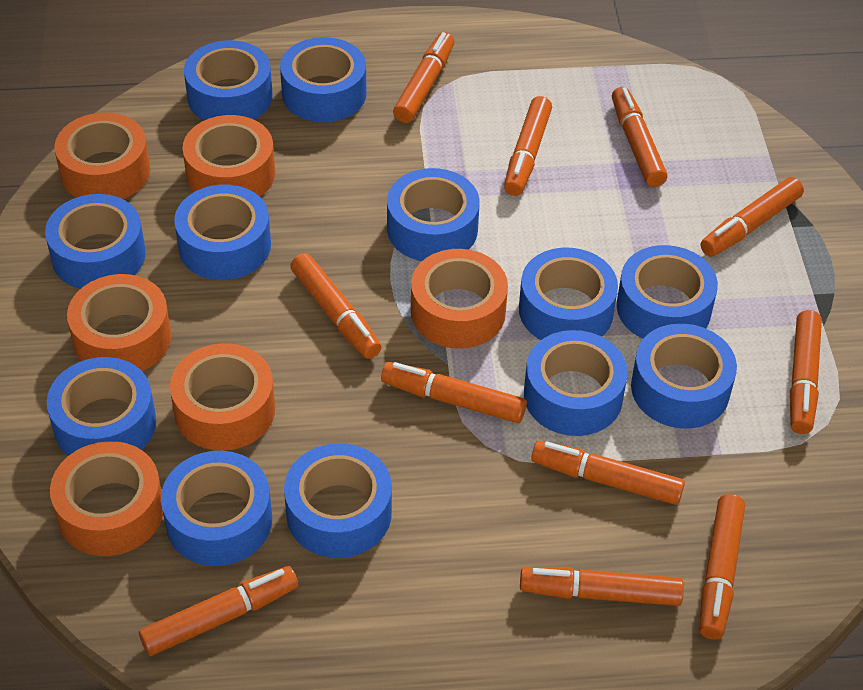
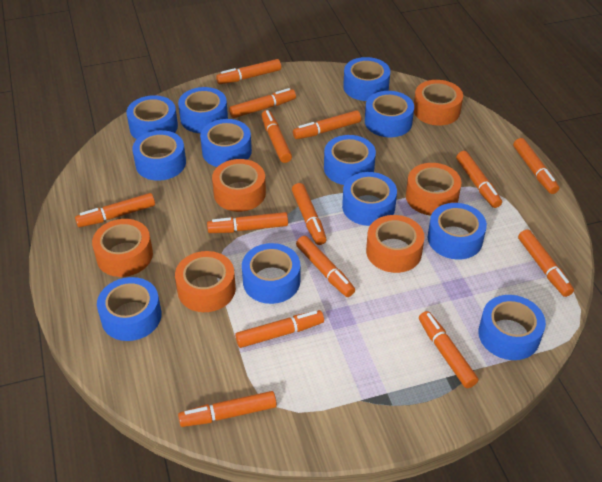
orange marker: [139,566,298,656] [290,253,381,359] [381,362,527,423] [393,32,454,123] [504,96,552,196] [520,567,684,606] [531,441,685,505] [612,87,668,187] [699,494,745,640] [701,177,804,257] [790,310,822,434] = 11 -> [75,193,155,227] [178,391,277,427] [207,212,288,233] [216,59,281,84] [229,88,296,118] [235,310,324,348] [261,110,292,163] [292,183,327,245] [293,110,361,139] [296,236,355,297] [419,311,478,388] [456,151,502,208] [513,138,559,194] [518,229,574,297] = 14

